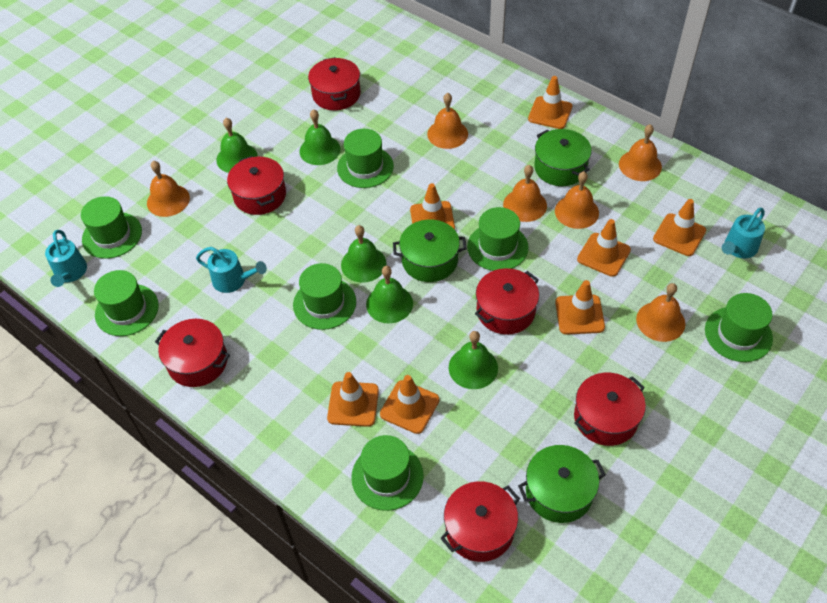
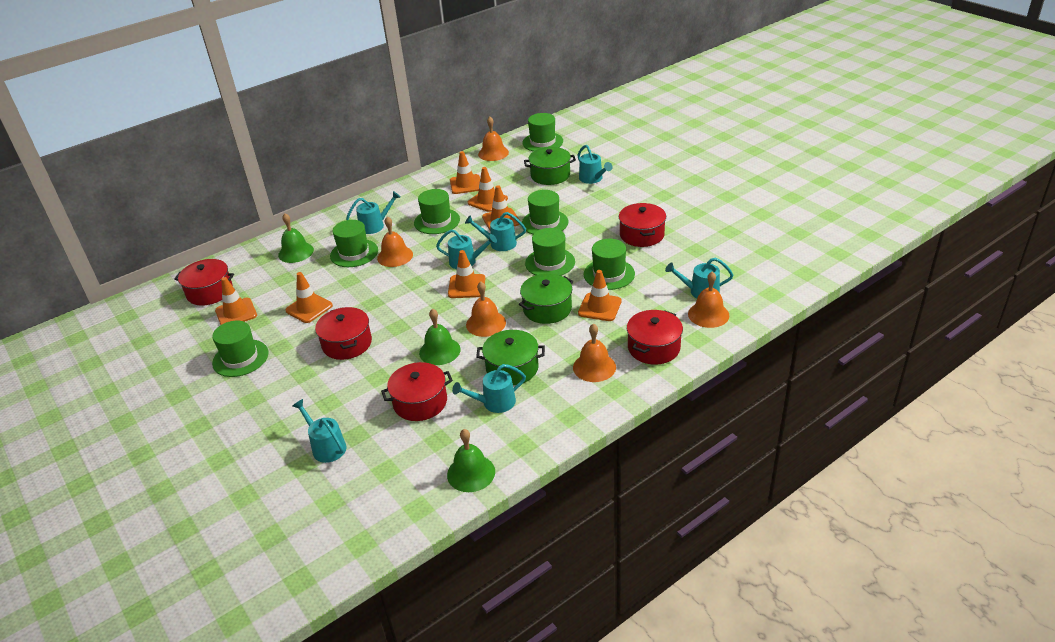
green bell: [216,118,258,173] [299,109,341,165] [341,225,386,283] [366,266,413,323] [449,331,498,389] = 5 -> [278,213,314,263] [419,309,461,365] [447,429,495,492] = 3
orange bell: [147,161,190,217] [427,93,468,149] [503,165,547,222] [555,171,599,229] [619,124,662,181] [636,283,685,342] = 6 -> [377,216,413,267] [466,282,506,337] [478,117,509,161] [573,323,616,382] [688,271,729,328] = 5
red pot: [155,319,230,387] [227,156,286,215] [308,57,361,110] [440,481,520,562] [475,268,539,335] [574,373,646,446] = 6 -> [174,259,234,306] [315,307,372,360] [381,362,453,421] [619,203,666,247] [627,310,683,365] = 5
turquoise watering can: [45,230,87,287] [196,247,267,293] [722,208,765,258] = 3 -> [293,399,346,463] [346,191,400,234] [436,229,497,269] [452,364,526,413] [465,212,526,251] [577,145,613,184] [665,258,733,298] = 7

